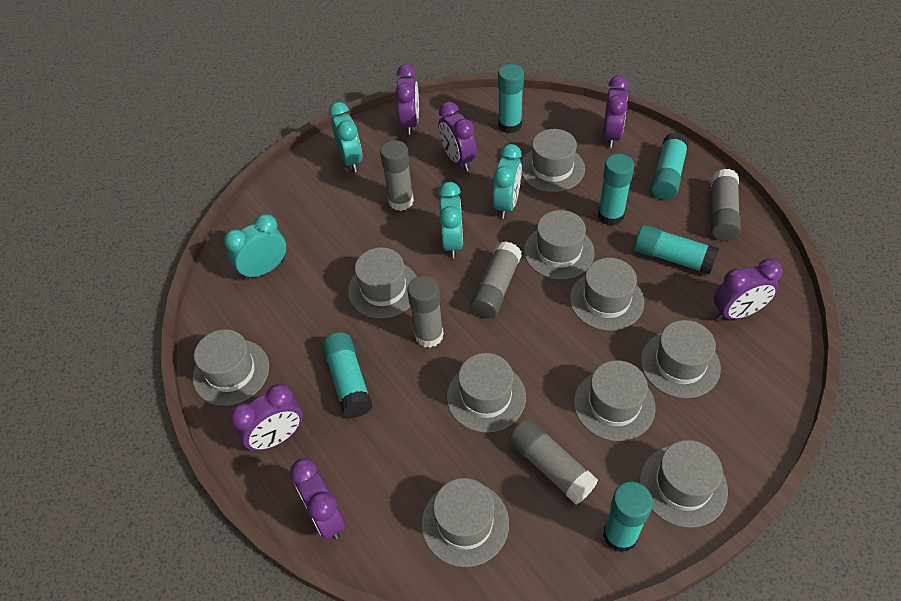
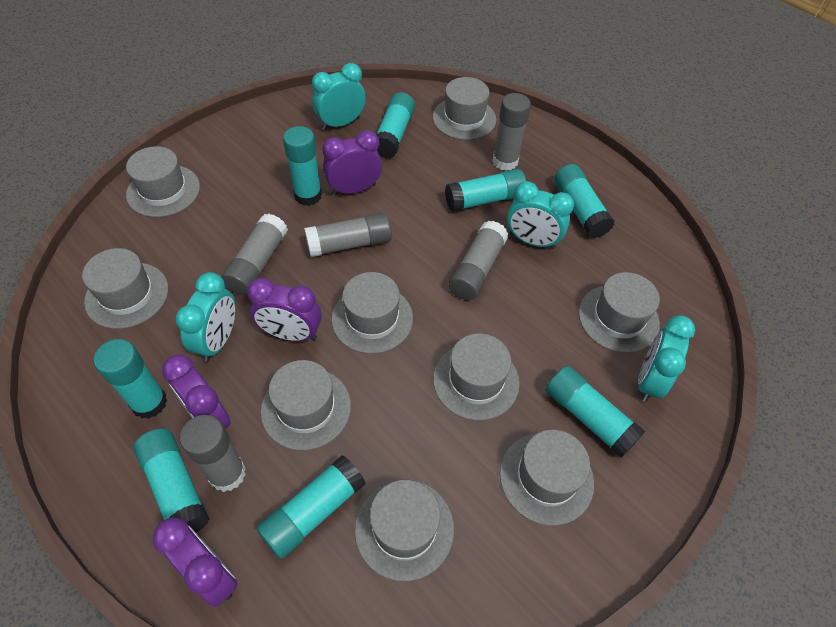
grey hat: [193,329,269,406] [348,247,417,318] [421,478,509,567] [447,353,526,433] [521,129,585,192] [524,210,595,279] [570,258,644,331] [574,360,656,441] [639,440,728,528] [641,320,721,398] = 10 -> [82,248,168,329] [126,146,200,217] [261,360,351,450] [331,272,413,354] [355,480,454,581] [433,77,496,140] [433,333,520,420] [500,430,594,526] [579,272,660,353] = 9
purple clock: [230,384,303,452] [290,458,345,539] [395,64,419,135] [438,102,477,171] [603,76,629,148] [714,259,783,320] = 6 -> [153,518,238,607] [162,354,231,429] [247,278,322,341] [322,130,382,195] = 4
turquoise glue stick: [322,332,373,418] [498,64,524,134] [598,154,634,226] [603,482,653,553] [634,225,719,274] [651,132,689,199] = 6 -> [94,339,167,419] [134,428,210,533] [257,455,366,559] [283,126,322,206] [376,92,415,158] [445,169,526,212] [546,366,645,458] [554,164,614,238] = 8

